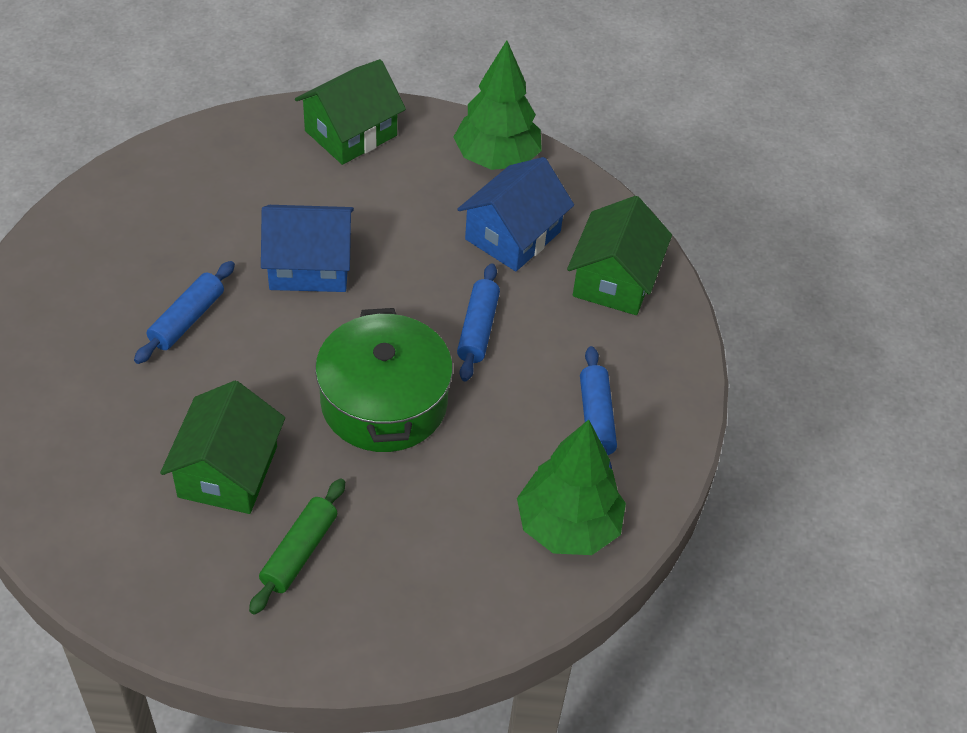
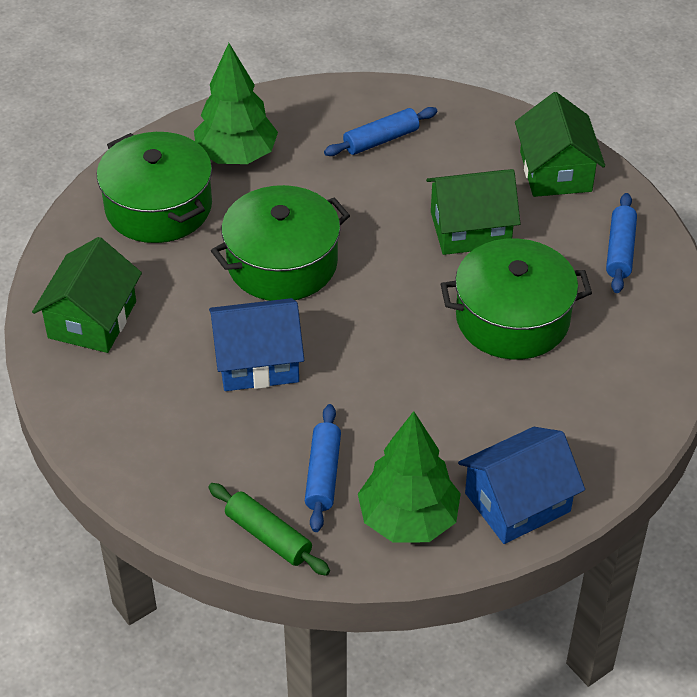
green pot: [315,308,453,452] = 1 -> [97,132,212,243] [211,185,350,301] [441,238,592,360] = 3

